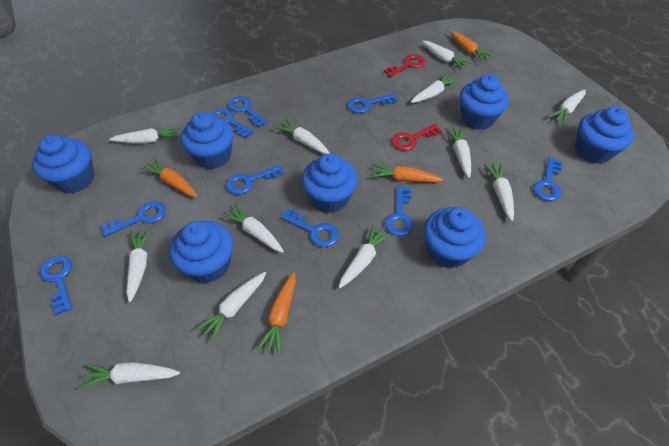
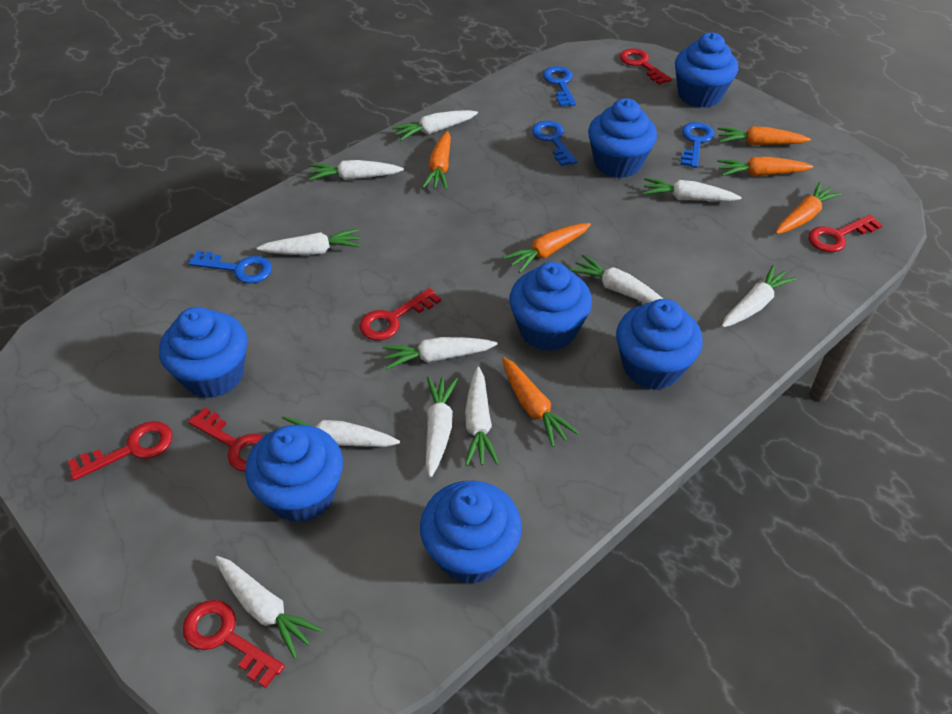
blue key: [40,256,73,315] [101,201,166,237] [211,109,254,138] [226,164,284,195] [228,96,268,127] [281,208,339,247] [348,93,398,113] [385,186,413,236] [533,157,562,201] = 9 -> [188,251,272,284] [532,121,577,166] [543,66,576,107] [680,122,714,168] = 4
orange carrot: [141,158,198,197] [256,272,296,356] [370,164,443,183] [450,31,494,62] = 4 -> [422,131,451,190] [502,357,579,447] [503,223,591,273] [717,157,813,176] [718,127,811,145] [776,182,842,234] = 6
red key: [384,54,425,77] [392,124,442,151] = 2 -> [68,421,173,481] [183,600,285,688] [188,408,264,472] [359,288,441,340] [620,48,672,85] [808,215,883,252] = 6
white carrot: [78,362,180,389] [109,125,179,144] [126,229,152,302] [195,272,266,343] [221,203,284,253] [274,118,330,154] [338,224,391,289] [411,73,459,103] [422,41,471,70] [445,127,471,178] [483,163,514,221] [548,90,586,125] = 12 -> [215,556,323,659] [257,229,361,255] [282,416,400,447] [309,160,404,181] [383,337,498,369] [392,110,478,141] [426,376,458,478] [465,367,499,466] [569,255,663,303] [643,178,741,202] [722,265,797,327] = 11

